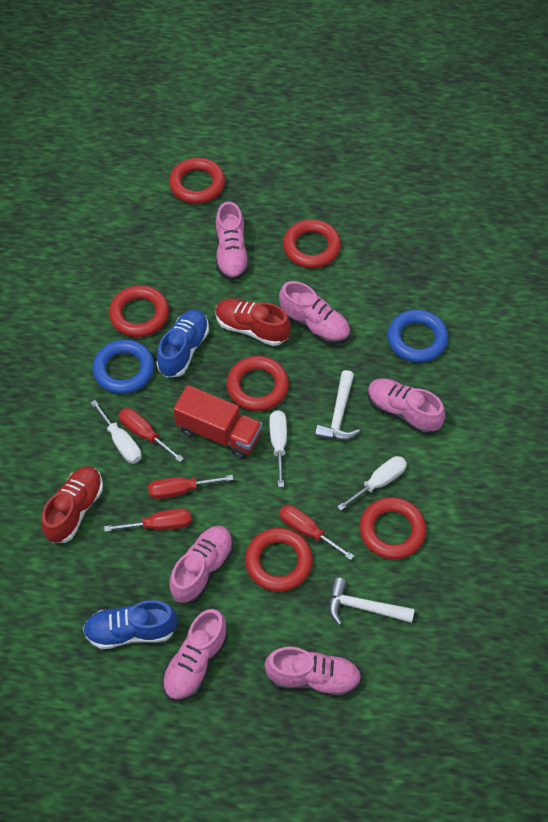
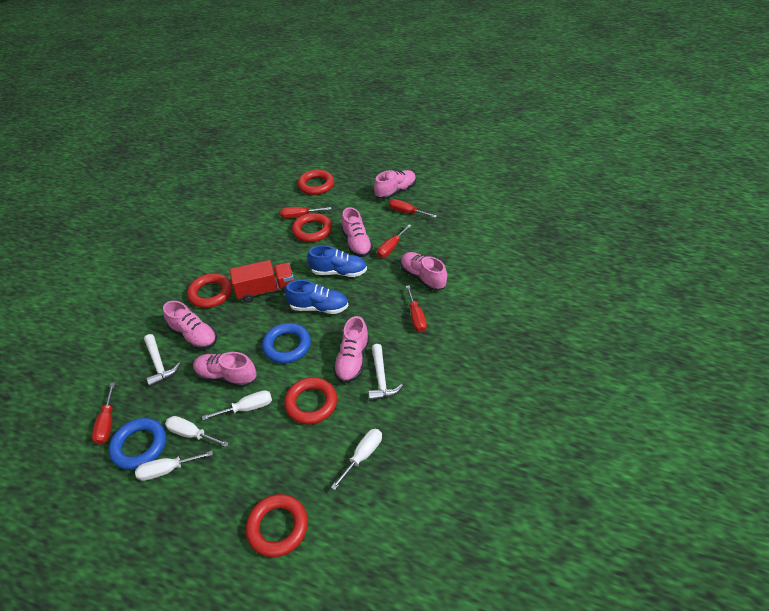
red ring: [109,285,169,337] [169,158,225,204] [226,356,289,411] [245,528,313,592] [283,219,341,268] [359,497,426,560] = 6 -> [187,273,232,308] [246,494,308,557] [284,377,337,424] [292,213,332,242] [298,170,334,195] = 5
red screwdriver: [104,508,191,532] [118,408,184,462] [148,475,234,499] [279,505,354,560] = 4 -> [92,382,115,445] [280,207,331,219] [377,224,411,258] [389,199,437,218] [406,285,427,332] = 5
red shoe: [41,466,103,543] [215,298,291,346] = 2 -> none = 0
white screwdriver: [90,400,142,464] [269,410,287,487] [337,456,407,511] = 3 -> [135,451,213,481] [165,416,229,447] [202,390,272,420] [331,429,382,490] = 4

